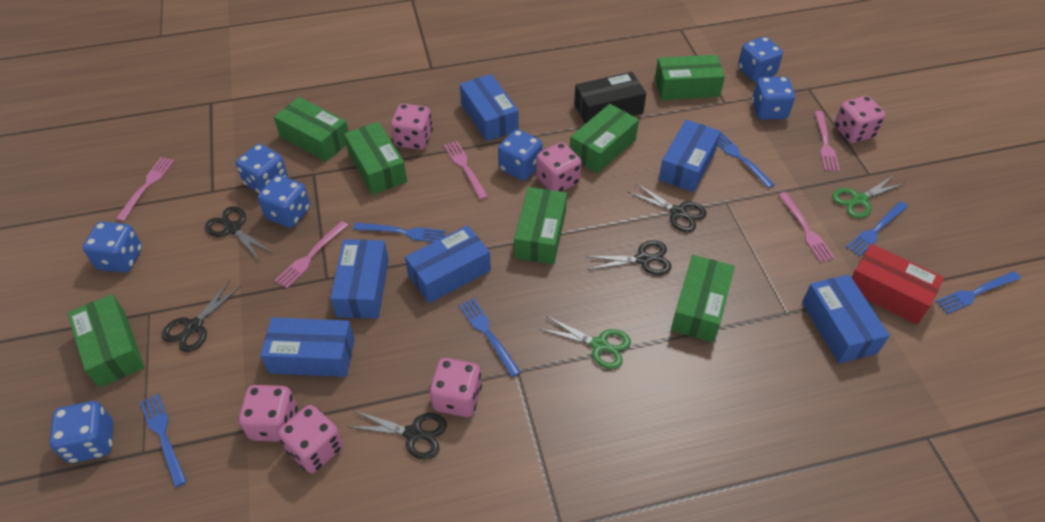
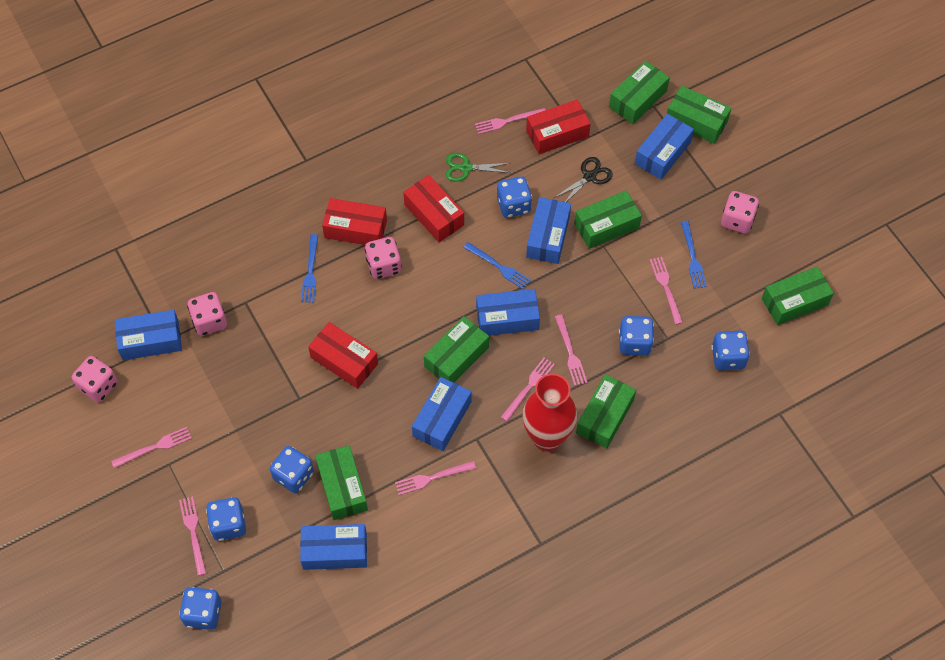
black box: [574,72,646,124] = 1 -> none = 0
black scissors: [162,280,241,352] [205,206,272,260] [349,410,447,460] [585,241,672,275] [628,183,707,233] = 5 -> [554,157,613,202] = 1
blue dice: [49,401,113,463] [83,222,142,272] [236,144,288,193] [258,175,310,228] [498,129,542,181] [738,37,783,82] [752,77,795,120] = 7 -> [179,587,222,630] [206,497,246,541] [270,446,314,493] [497,176,532,218] [619,316,654,356] [711,330,750,370] = 6
blue fork: [140,394,187,488] [353,223,446,242] [459,298,521,377] [718,132,775,188] [846,201,908,257] [936,271,1021,314] = 6 -> [301,234,318,303] [463,242,531,289] [681,221,707,289] = 3
green scissors: [540,316,631,369] [832,175,905,219] = 2 -> [446,153,511,182] = 1
pink dice: [238,385,298,442] [278,405,343,473] [391,104,433,150] [429,358,482,417] [536,142,582,192] [834,96,885,143] = 6 -> [72,356,118,402] [187,292,227,336] [365,237,402,279] [721,191,759,234] = 4
pink fork: [116,157,174,221] [275,221,348,288] [444,141,488,200] [778,192,835,263] [815,111,840,171] = 5 -> [111,427,192,468] [179,496,206,576] [395,461,476,495] [475,108,546,134] [501,358,555,422] [555,315,588,386] [650,257,683,325] = 7
red box: [852,244,944,324] = 1 -> [308,322,378,389] [322,198,387,245] [403,175,464,242] [526,99,591,154] = 4
red vase: none = 0 -> [522,374,577,451] = 1

